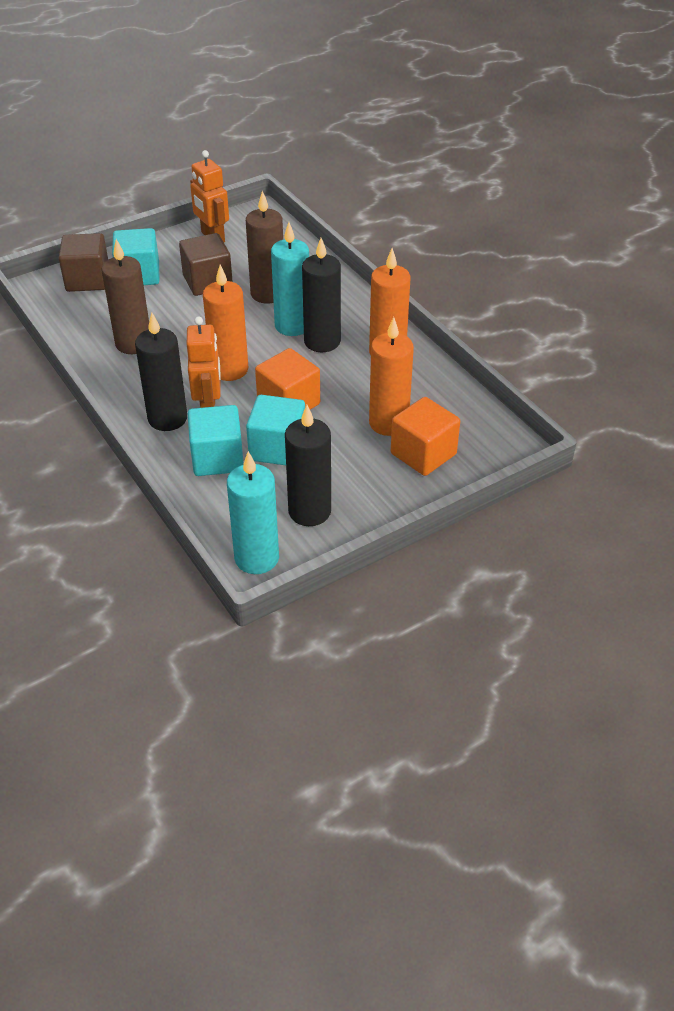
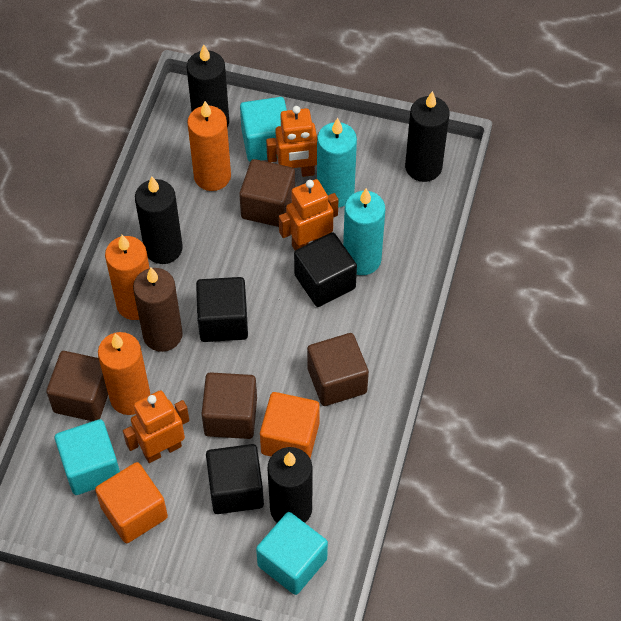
black candle: [135,313,187,431] [285,405,331,526] [302,238,341,352] = 3 -> [135,177,183,264] [187,45,229,127] [267,447,312,523] [405,91,449,182] = 4
black cube: none = 0 -> [196,277,248,342] [206,444,264,514] [294,232,357,307] = 3
brown candle: [101,239,149,354] [246,191,283,304] = 2 -> [133,267,183,352] = 1
brown cube: [59,233,108,292] [179,233,233,296] = 2 -> [46,351,108,421] [201,372,257,439] [239,159,295,227] [307,333,369,406] = 4
orange robot: [187,316,221,408] [190,150,229,242] = 2 -> [123,390,189,463] [266,106,317,177] [279,179,338,251] = 3

